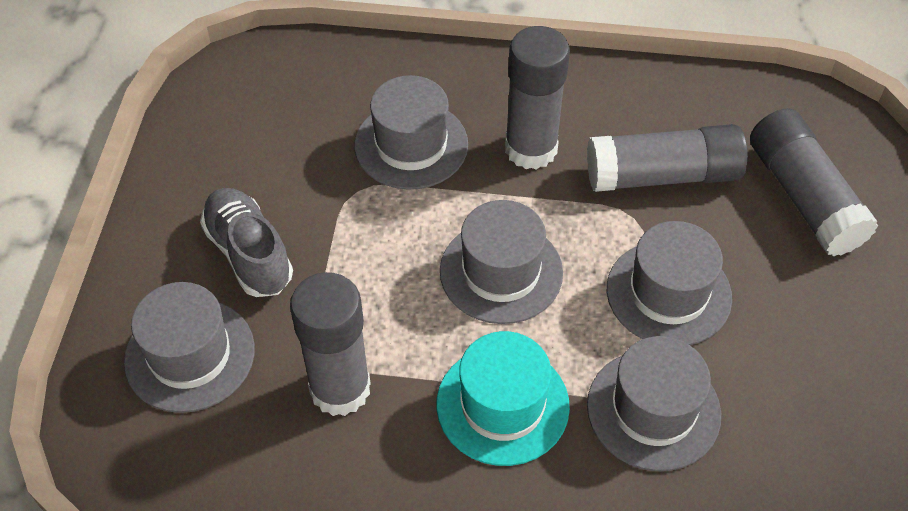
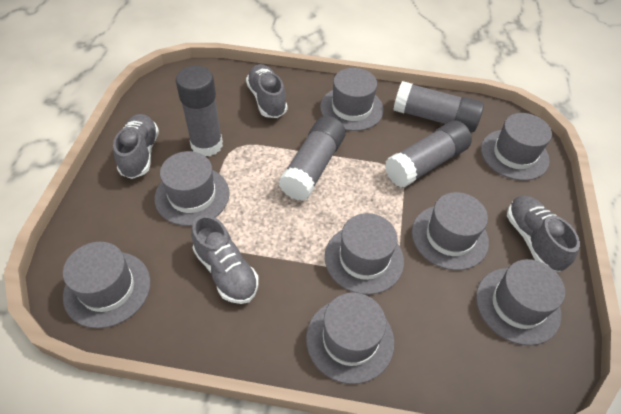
grey hat: [124,282,255,413] [354,75,468,190] [440,200,563,324] [587,336,721,471] [607,221,732,345] = 5 -> [63,242,151,328] [155,151,230,226] [306,293,394,384] [320,68,384,131] [325,213,404,295] [412,192,489,270] [476,259,565,346] [481,113,552,181] = 8
grey shoe: [200,188,293,297] = 1 -> [113,114,159,179] [191,215,259,304] [246,64,287,118] [507,196,580,272] = 4
turquoise hat: [436,331,570,466] = 1 -> none = 0

